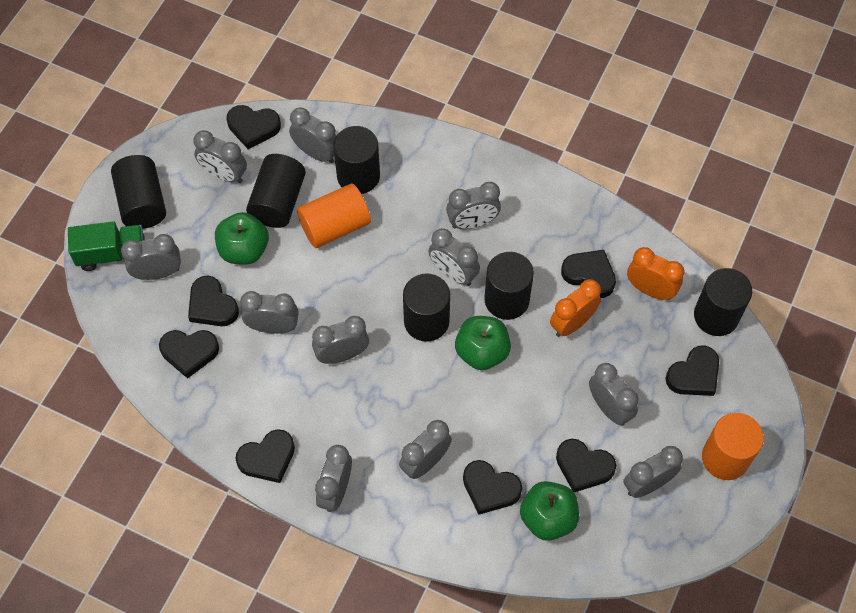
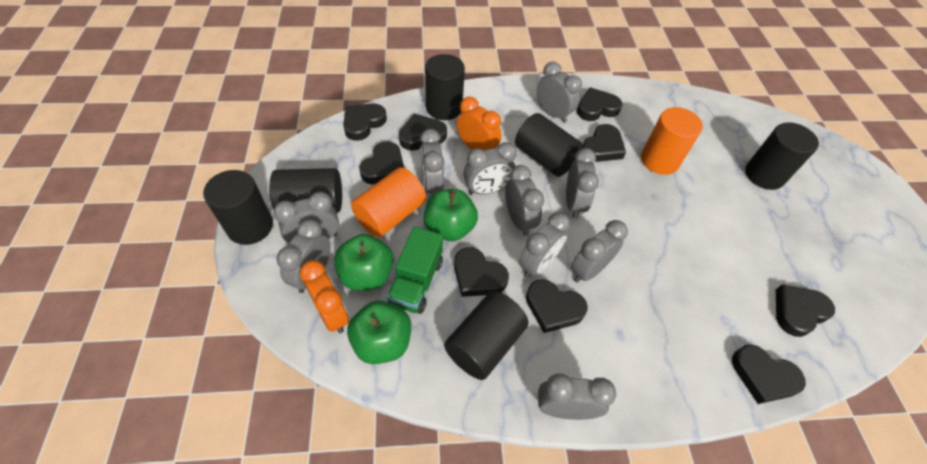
black heart: [159,330,219,379] [188,276,239,326] [227,105,281,149] [235,429,295,483] [463,460,522,515] [556,439,616,492] [561,250,616,298] [665,345,719,396] = 8 -> [343,103,387,141] [359,141,404,185] [399,113,447,151] [454,247,509,297] [526,279,588,333] [577,87,623,121] [583,124,626,162] [732,344,806,404] [776,284,835,337] = 9
grey clock: [121,234,181,280] [193,130,247,183] [240,291,299,334] [289,107,336,163] [312,316,369,364] [315,445,352,512] [399,420,452,479] [428,228,480,286] [446,182,501,229] [589,363,639,426] [623,446,683,498] = 11 -> [273,192,339,243] [277,219,330,293] [420,129,444,195] [464,142,517,195] [505,165,544,236] [519,212,570,278] [537,62,582,123] [538,373,616,420] [566,148,599,219] [571,220,628,283] = 10

